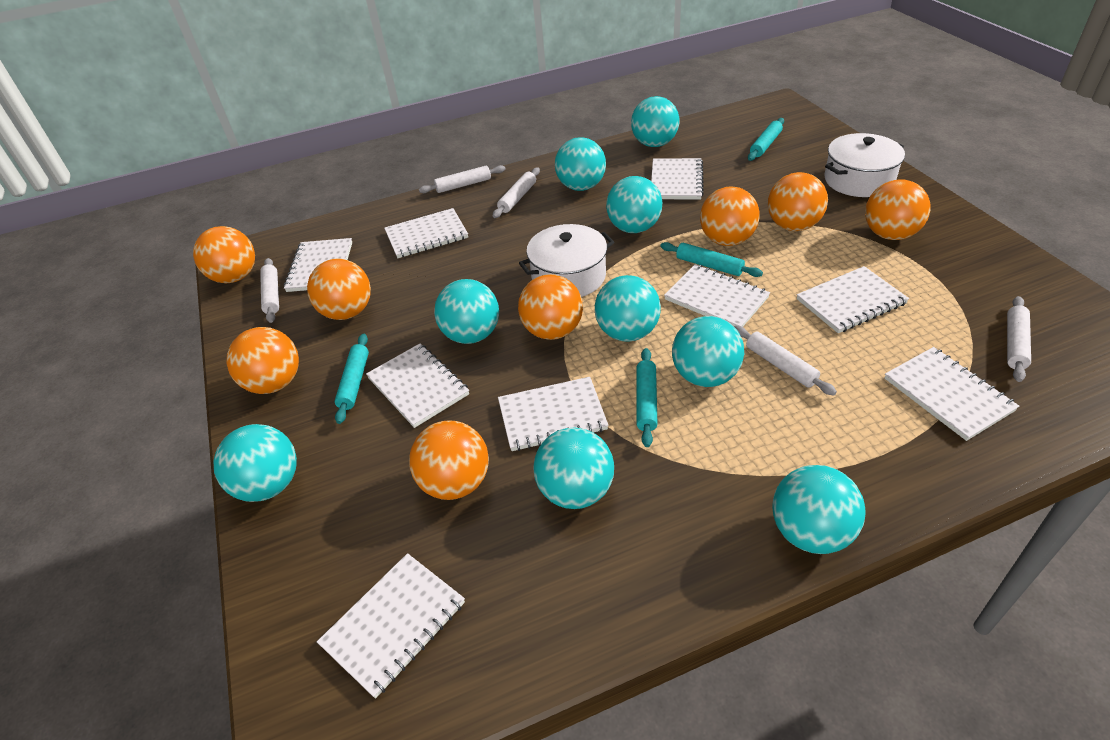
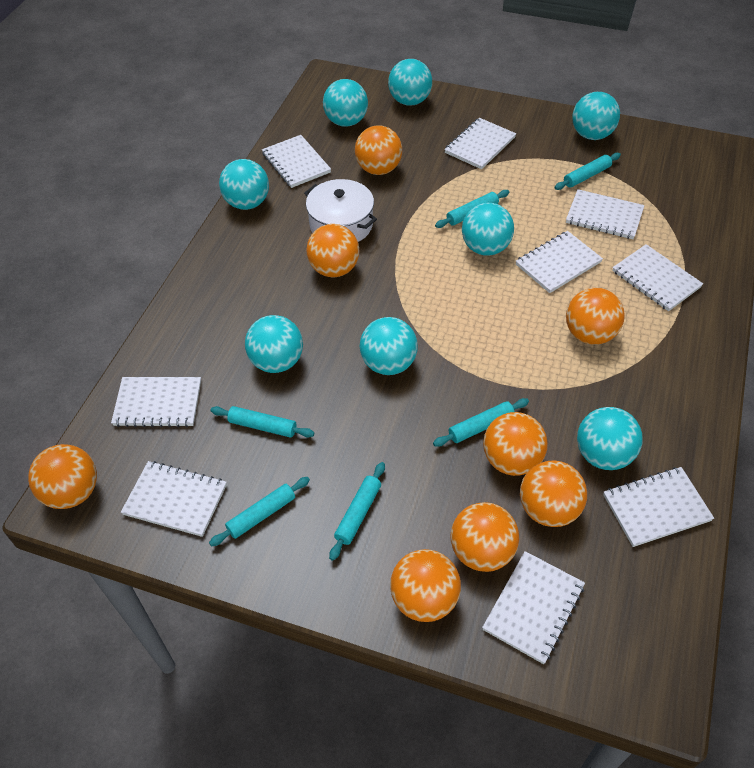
turquoise ball: [213,424,297,502] [434,279,499,344] [533,428,614,509] [555,137,606,191] [595,275,661,342] [606,176,662,233] [631,96,679,147] [672,316,744,387] [772,465,866,554] = 9 -> [219,159,269,210] [245,315,303,373] [323,79,368,127] [360,317,418,375] [388,59,432,106] [462,203,514,256] [573,92,620,140] [577,407,643,470] = 8
turquoise rolling pin: [335,334,369,424] [636,348,658,447] [660,242,763,277] [748,118,784,161] = 4 -> [209,477,310,547] [210,406,314,438] [329,462,385,561] [433,398,529,447] [435,190,509,228] [554,153,621,190] = 6
white pot: [519,224,614,297] [824,133,905,197] = 2 -> [304,179,377,242] = 1
white rolling pin: [260,258,279,323] [419,165,506,193] [493,167,540,218] [734,326,837,395] [1007,296,1031,382] = 5 -> none = 0

